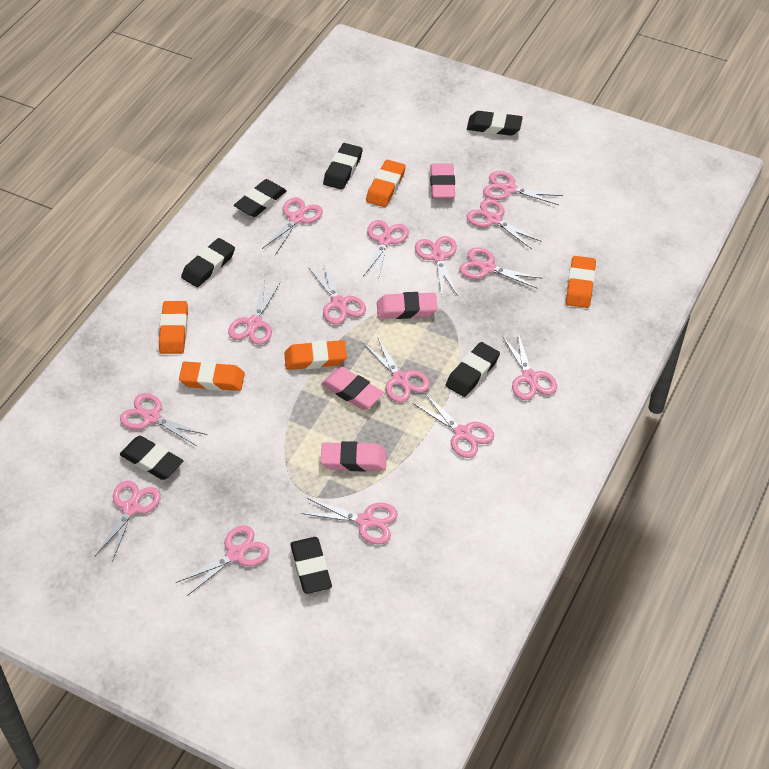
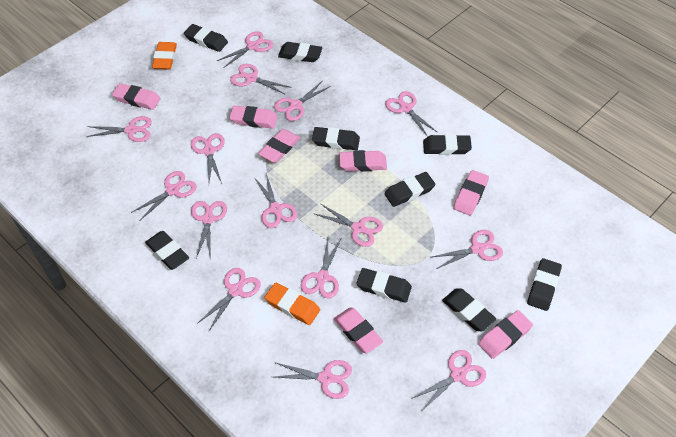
black eraser: [120,436,183,480] [181,238,235,287] [234,179,287,217] [290,537,332,594] [323,143,363,190] [446,342,500,397] [467,111,523,136] = 7 -> [145,231,189,270] [184,24,228,52] [278,42,322,62] [312,127,360,150] [356,268,412,303] [385,172,436,207] [423,134,472,155] [442,288,496,332] [527,258,562,311] = 9
orange eraser: [159,301,188,354] [179,361,245,391] [284,340,347,370] [366,160,406,207] [566,256,596,308] = 5 -> [152,42,177,70] [265,283,320,325] = 2
pink eraser: [321,367,384,410] [321,441,387,471] [377,292,438,319] [430,163,455,199] = 4 -> [112,83,161,110] [229,106,278,129] [258,129,300,163] [334,307,383,354] [339,150,387,172] [453,170,489,216] [478,310,533,359] = 7

